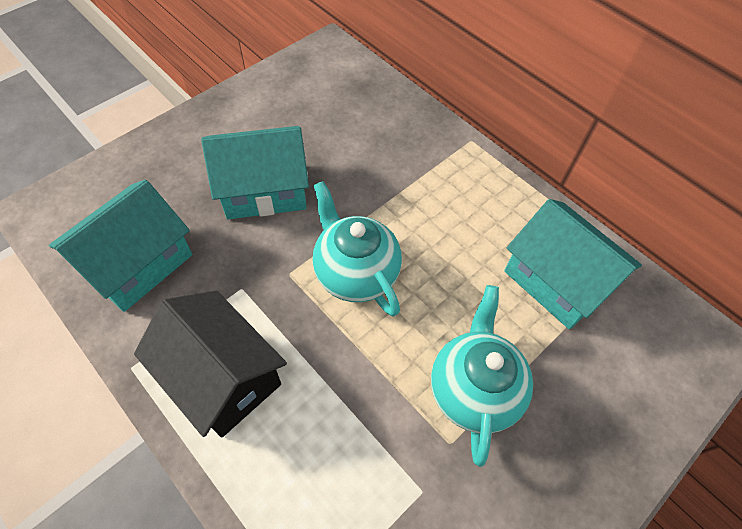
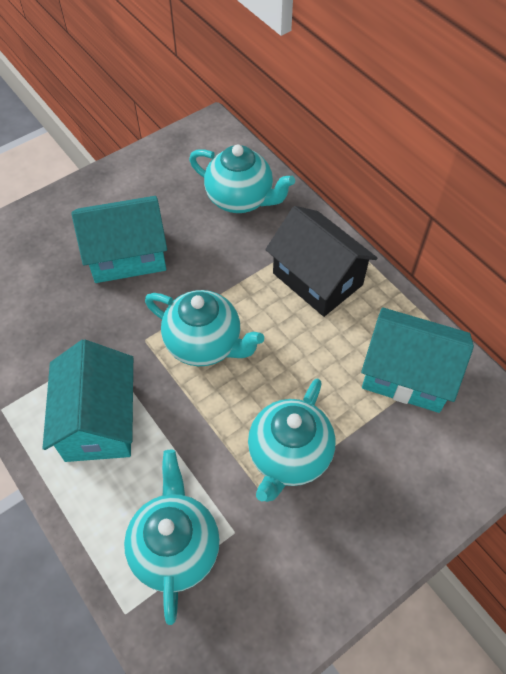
turquoise teapot: [313,181,402,316] [431,285,533,467] = 2 -> [124,450,220,625] [145,290,264,366] [189,145,295,213] [248,378,336,502] = 4

